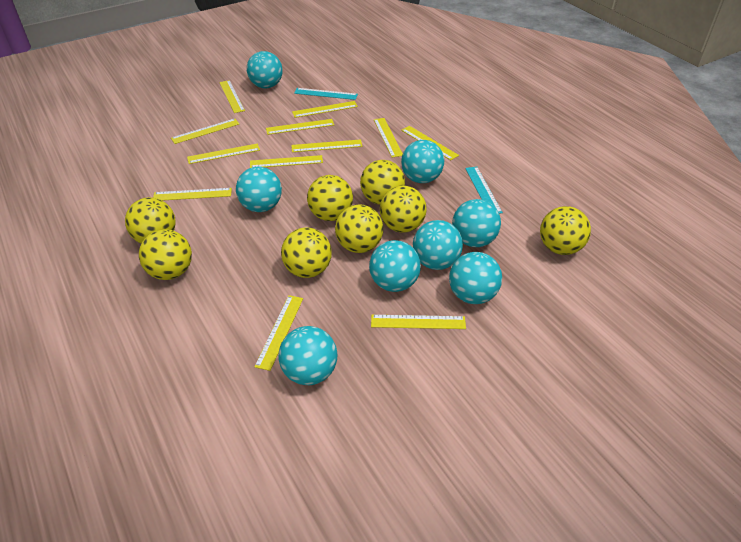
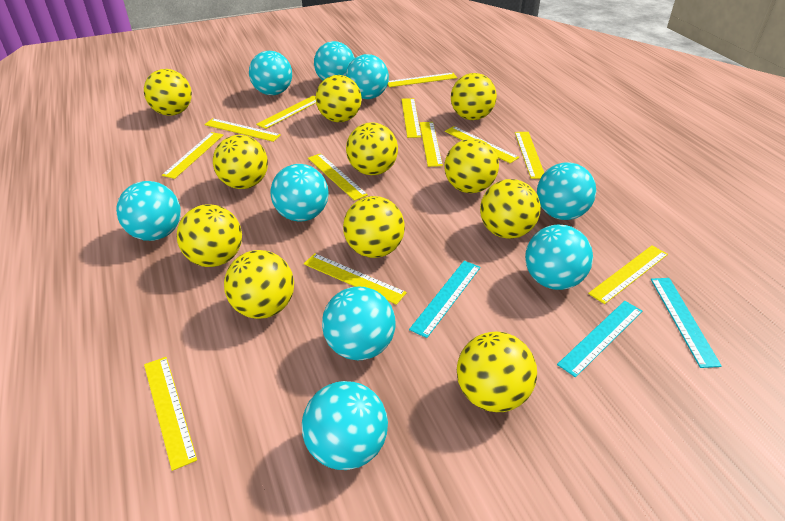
turquoise ball: [236,167,282,212] [247,51,283,89] [279,326,337,385] [369,240,421,292] [401,140,444,183] [413,220,463,270] [449,252,502,304] [452,199,501,247] = 8 -> [116,181,181,241] [249,51,292,95] [270,164,328,221] [302,381,388,470] [314,41,355,81] [322,287,396,360] [346,54,389,99] [525,225,593,290] [537,162,596,220] = 9
turquoise ruler: [294,88,358,100] [465,167,503,214] = 2 -> [409,261,481,338] [557,301,642,377] [651,278,722,368] = 3
yellow ball: [125,197,176,243] [139,229,192,280] [281,227,332,278] [307,175,353,221] [335,204,383,253] [360,160,405,205] [380,186,427,233] [540,206,591,255] = 8 -> [144,69,192,116] [177,204,242,267] [213,135,268,189] [224,250,294,319] [316,75,362,122] [343,196,405,258] [346,122,398,175] [445,138,499,193] [451,73,497,120] [457,332,537,412] [480,179,540,239] = 11

